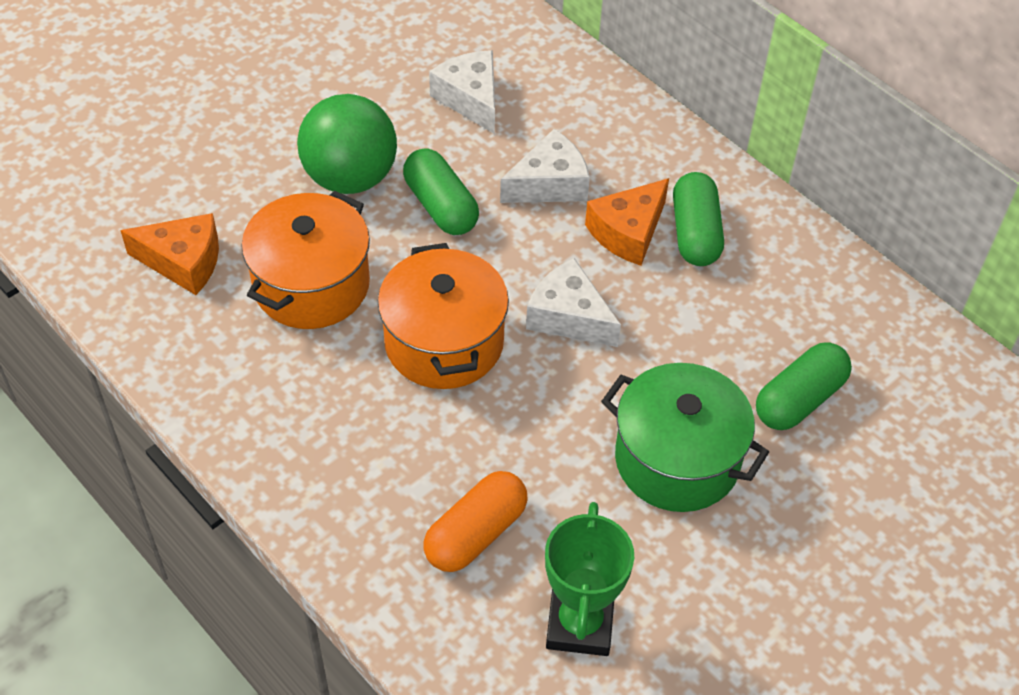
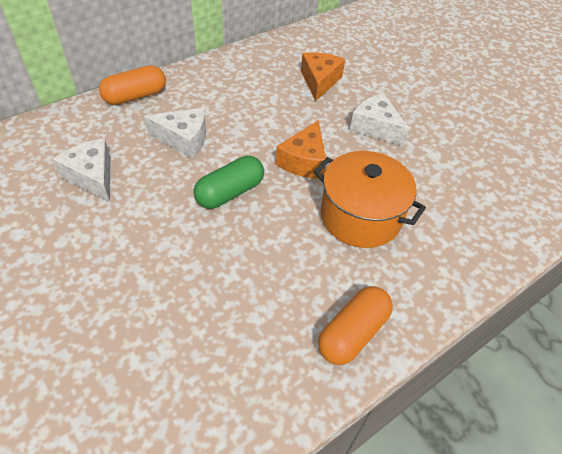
green ball: [297,94,397,194] = 1 -> none = 0
green capsule: [403,149,479,235] [673,172,724,266] [756,342,852,430] = 3 -> [193,156,264,209] = 1
green pot: [601,363,769,512] = 1 -> none = 0
green trophy: [545,502,634,656] = 1 -> none = 0
orange capsule: [424,471,528,572] = 1 -> [99,65,166,105] [318,286,393,365] = 2
orange pot: [241,191,370,329] [378,243,509,389] = 2 -> [313,151,426,248] = 1

